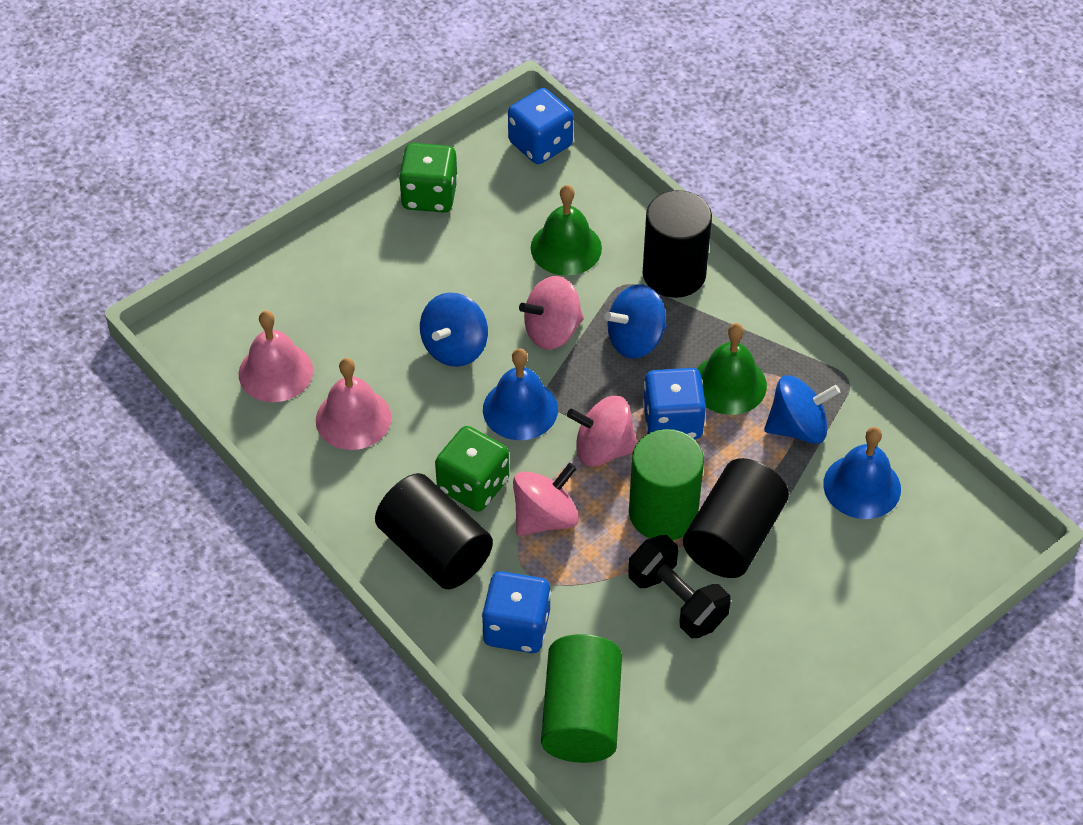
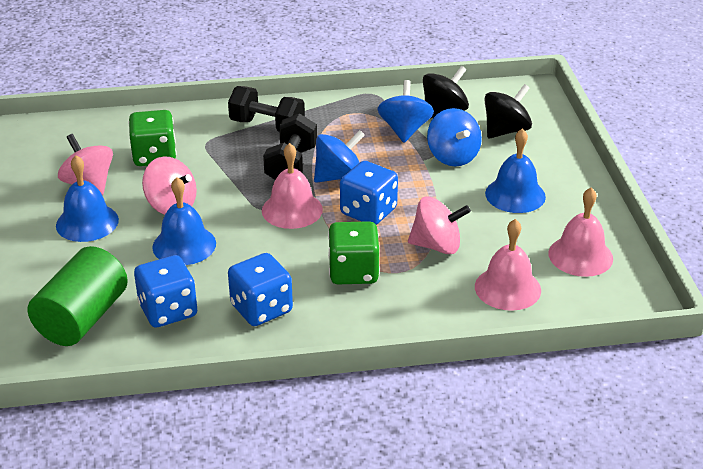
black cylinder: [375,473,493,589] [643,190,712,298] [683,458,789,578] = 3 -> none = 0
black dumbbell: [628,535,731,638] = 1 -> [228,86,305,132] [263,113,317,180] = 2
black spinning top: none = 0 -> [423,66,469,118] [484,84,532,138] = 2
blue bell: [483,348,558,440] [823,427,901,519] = 2 -> [56,155,119,242] [152,177,216,265] [485,128,546,213] = 3
green bell: [531,185,602,276] [697,323,767,415] = 2 -> none = 0
green cylinder: [541,634,622,763] [629,429,704,540] = 2 -> [28,246,128,346] = 1
pink bell: [238,311,313,402] [316,358,391,450] = 2 -> [262,143,323,229] [475,219,541,311] [548,188,613,277] = 3

